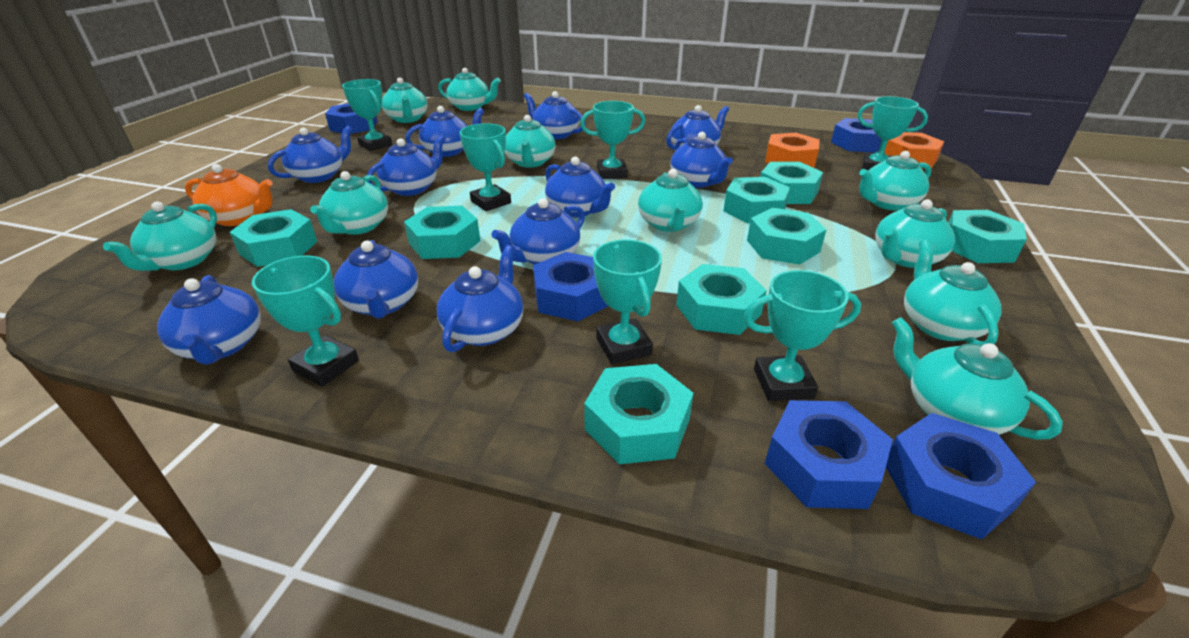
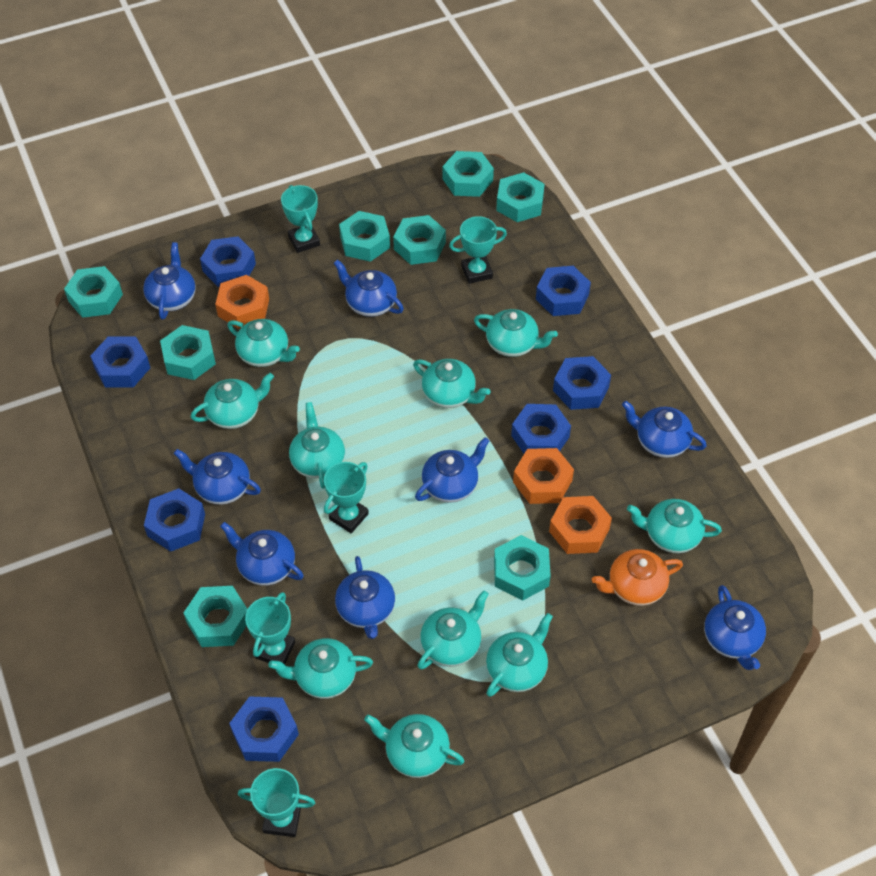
blue nut: [325,103,378,134] [533,252,608,321] [765,400,893,509] [831,118,882,153] [886,413,1036,539] = 5 -> [90,337,150,388] [144,489,205,552] [200,236,256,287] [229,696,299,762] [511,404,571,454] [536,266,591,316] [553,356,611,410] = 7
blue teapot: [157,275,261,365] [268,126,353,183] [334,240,418,319] [367,135,445,196] [405,106,485,157] [437,245,524,353] [491,198,585,265] [524,91,585,139] [545,157,615,217] [666,105,729,150] [671,132,733,188] = 11 -> [143,242,196,320] [174,449,261,505] [220,522,304,586] [334,259,404,317] [335,556,395,639] [415,437,489,503] [622,401,707,458] [704,585,766,670] = 8
orange nut: [765,133,820,168] [885,132,944,169] = 2 -> [215,275,269,329] [513,448,574,504] [549,496,612,554] = 3
turquoise trophy: [252,256,359,387] [342,79,393,151] [460,123,511,211] [580,101,645,179] [593,240,662,364] [744,270,861,401] [858,96,928,170] = 7 -> [238,768,315,837] [245,592,295,665] [281,185,320,253] [324,462,369,533] [449,216,507,284] = 5

